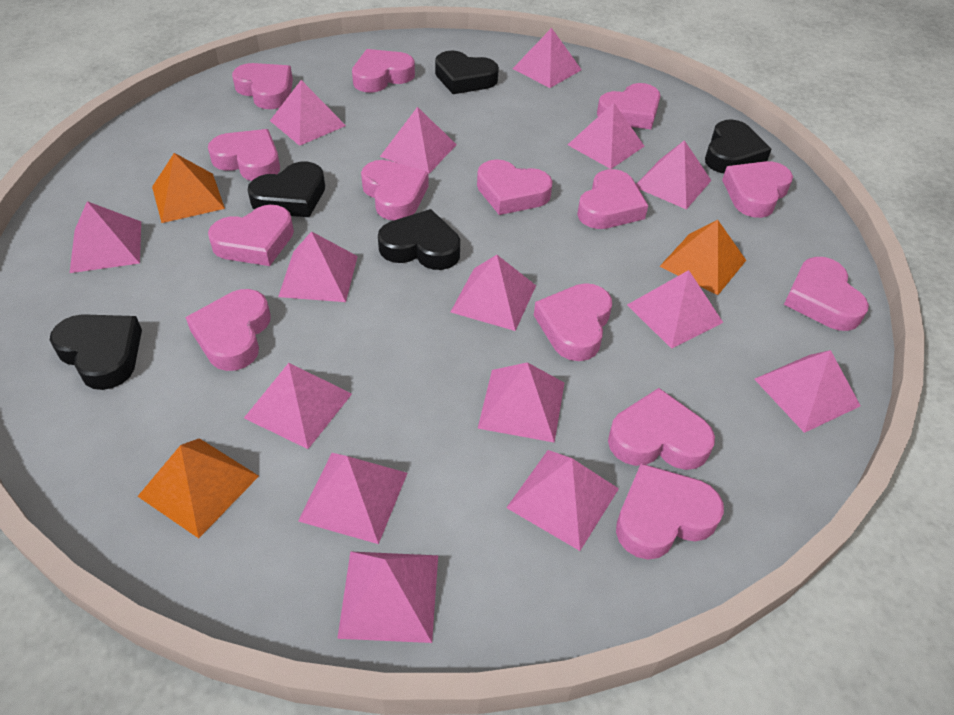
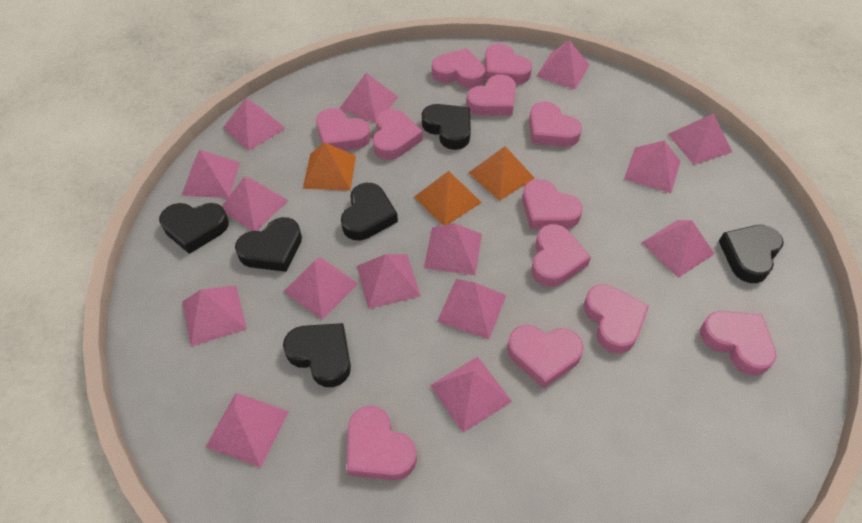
black heart: [50,314,142,390] [248,162,325,217] [378,209,460,270] [435,51,499,94] [705,119,772,173] = 5 -> [159,203,229,254] [235,217,302,272] [283,323,351,387] [341,183,398,240] [422,104,471,150] [719,225,784,283] = 6
pink heart: [185,289,271,371] [208,129,280,181] [208,205,294,266] [232,63,293,109] [352,49,415,93] [361,160,429,220] [477,159,553,215] [534,283,612,361] [577,169,648,229] [597,83,660,129] [608,388,715,470] [616,464,724,560] [722,161,793,218] [784,257,869,331] = 14 -> [316,108,371,151] [347,406,417,480] [373,109,423,160] [432,48,485,88] [466,74,516,116] [485,43,532,84] [507,325,584,389] [522,179,583,229] [529,101,582,147] [531,224,591,287] [584,284,649,354] [700,311,776,376] = 12

